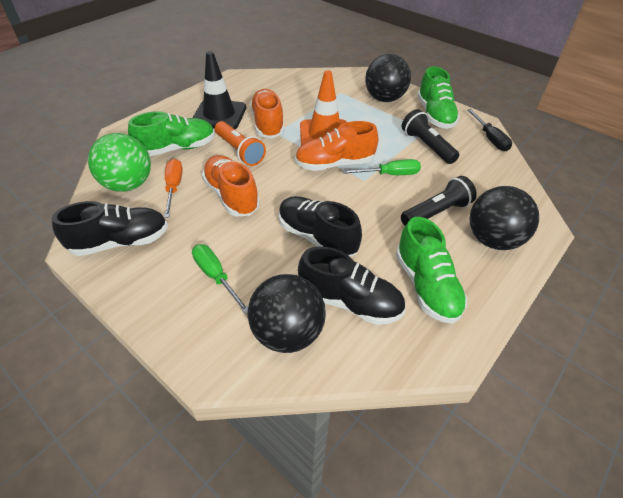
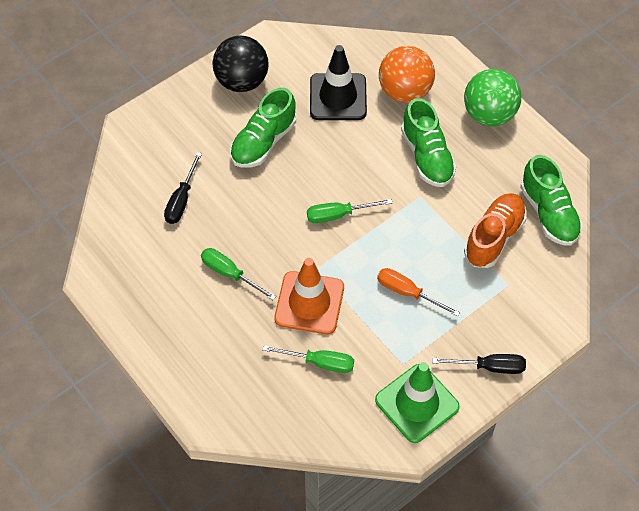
black ball: [248,274,326,353] [365,54,411,102] [469,186,539,250] = 3 -> [213,36,269,92] = 1
black flashlight: [401,176,477,226] [402,109,459,164] = 2 -> none = 0
black screwdriver: [467,109,512,151] = 1 -> [164,152,202,224] [432,354,526,374] = 2
black shoe: [52,201,168,256] [279,196,362,256] [298,246,405,325] = 3 -> none = 0
green screwdriver: [192,244,248,314] [342,159,421,175] = 2 -> [201,248,276,300] [262,345,354,373] [307,199,392,223] = 3
green traffic cone: none = 0 -> [375,362,460,443] = 1
orange ball: none = 0 -> [379,46,435,103] = 1
orange flashlight: [215,121,266,166] = 1 -> none = 0
orange shoe: [202,155,260,217] [250,89,284,138] [295,121,379,171] = 3 -> [464,193,527,268] = 1

